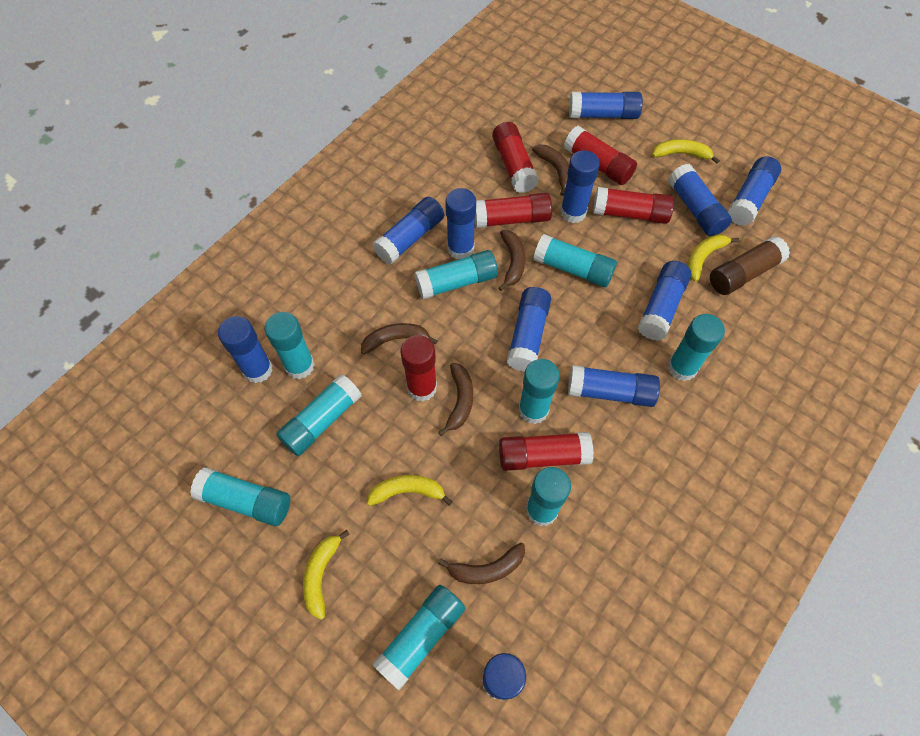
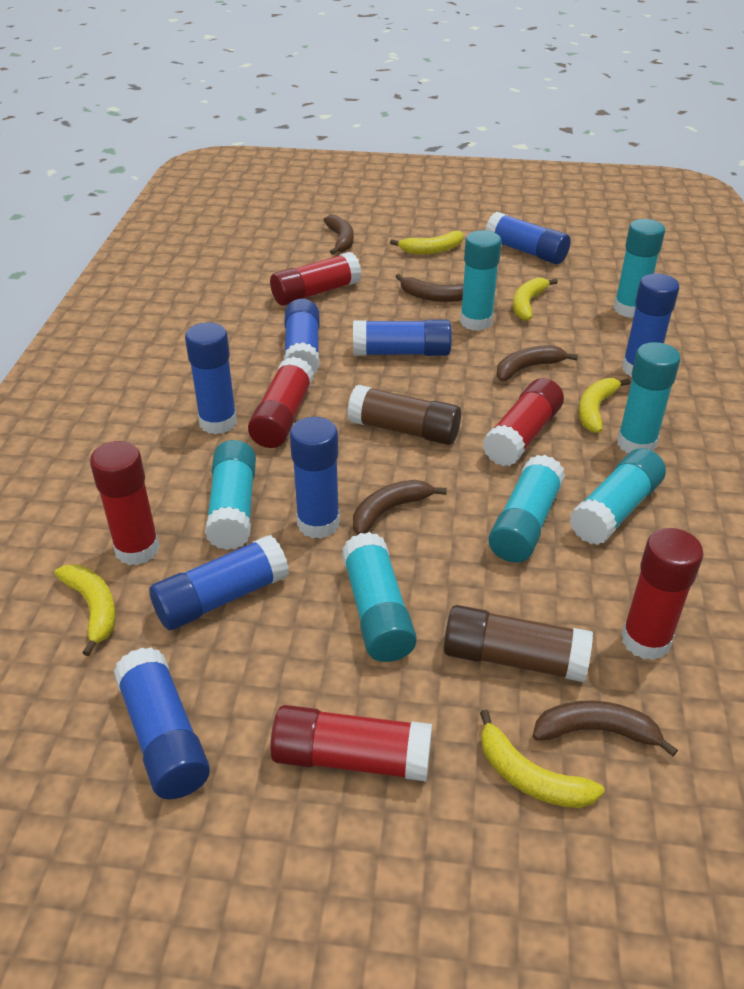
blue glue stick: [218,316,273,383] [373,197,444,264] [445,188,476,259] [482,653,526,700] [507,287,551,372] [560,150,600,223] [568,365,660,407] [569,92,643,119] [638,261,691,341] [668,164,732,236] [728,156,781,226] = 11 -> [113,647,210,799] [149,535,289,630] [185,323,237,434] [284,299,320,376] [290,417,340,539] [353,320,452,356] [486,212,571,264] [622,273,679,377] = 8
brown glue stick: [710,236,790,295] = 1 -> [347,385,461,445] [444,605,593,682] = 2
turquoise glue stick: [190,467,290,526] [265,312,315,379] [276,374,362,456] [372,585,465,690] [414,250,498,299] [518,359,560,424] [526,467,571,527] [533,234,617,287] [668,314,725,381] = 9 -> [205,440,256,550] [342,532,417,662] [460,230,502,331] [489,455,565,563] [570,448,666,545] [614,219,665,318] [617,342,681,453] = 7
yellow banana: [303,530,349,620] [367,475,453,506] [652,139,720,164] [687,234,739,282] = 4 -> [55,565,116,656] [390,231,464,254] [480,710,605,808] [513,278,558,321] [579,378,631,433] = 5

